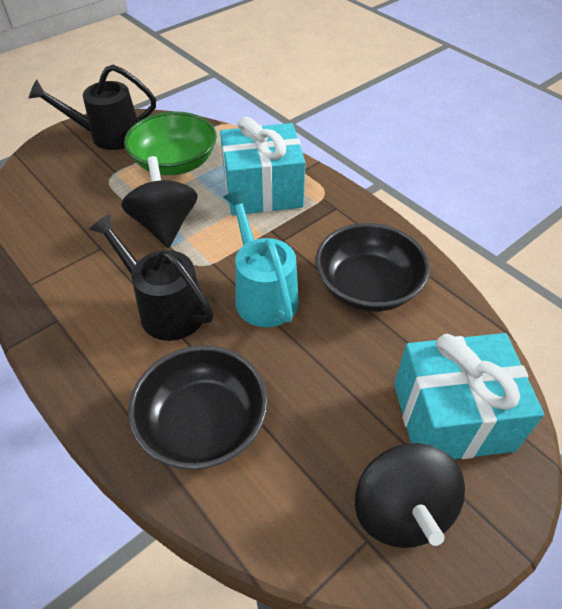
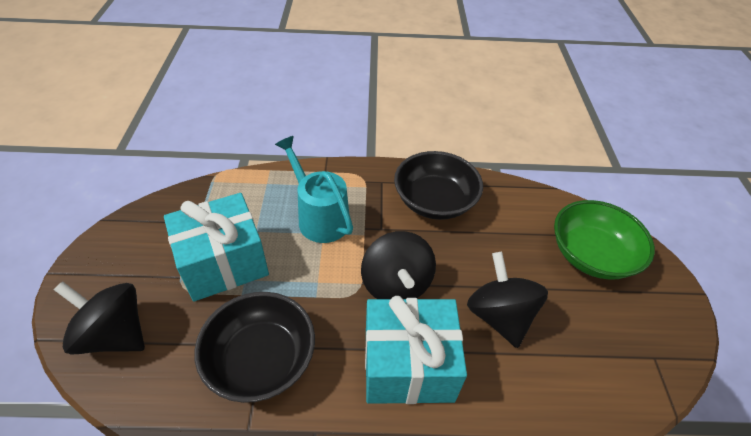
black spinning top: [121,156,198,248] [355,443,465,548] = 2 -> [54,281,145,355] [361,231,436,299] [467,252,548,348] = 3
black watering can: [29,65,156,150] [89,214,213,341] = 2 -> none = 0

